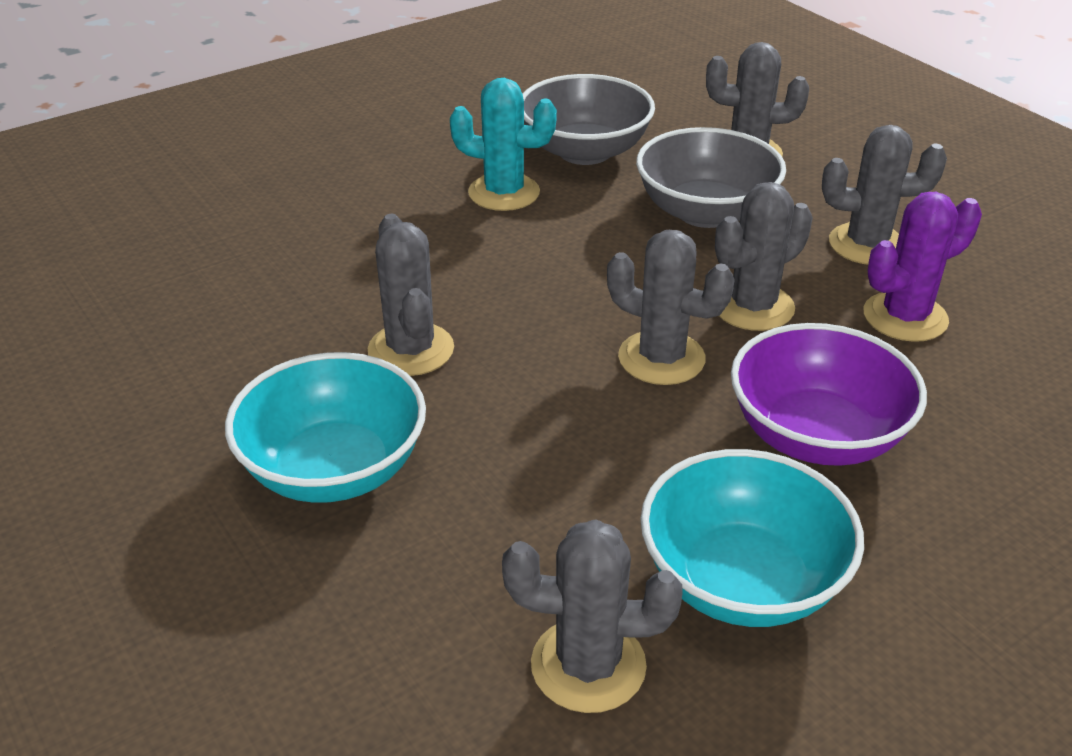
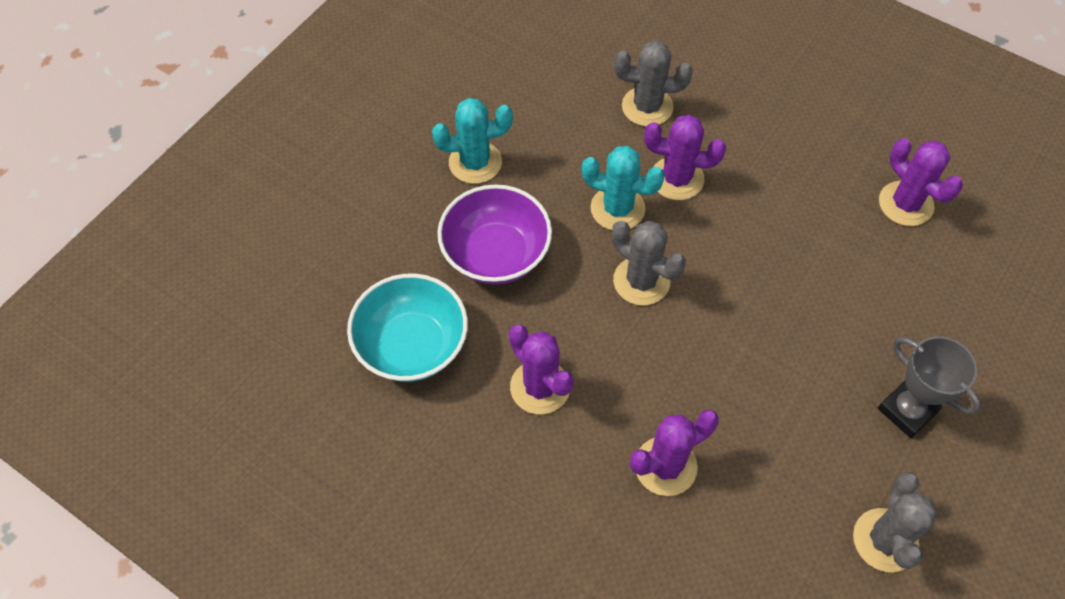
grey bowl: [523,74,655,165] [636,127,786,228] = 2 -> none = 0
grey cactus: [368,214,454,376] [502,519,682,713] [607,230,735,385] [706,42,809,156] [715,182,813,331] [822,125,947,265] = 6 -> [612,221,686,306] [614,40,693,126] [853,472,937,572] = 3
grey trophy: none = 0 -> [878,336,981,438] = 1
purple cactus: [864,192,982,342] = 1 -> [509,325,574,414] [630,409,719,496] [644,115,726,200] [879,138,963,226] = 4
turquoise bowl: [225,352,426,503] [640,449,864,627] = 2 -> [347,273,468,382] = 1
turquoise cactus: [450,78,557,211] = 1 -> [432,98,513,184] [581,146,665,230] = 2

